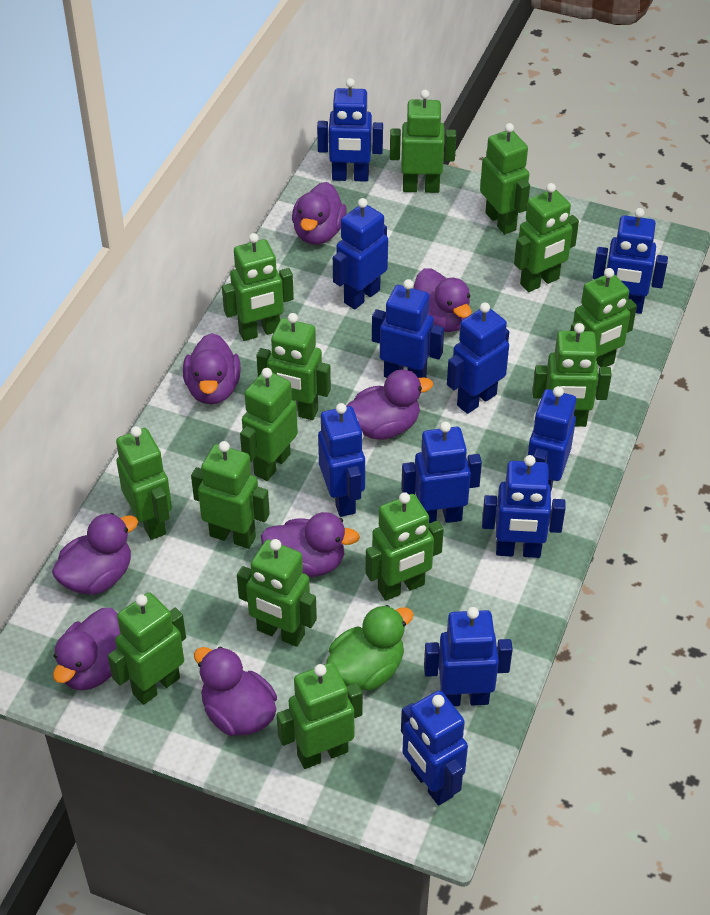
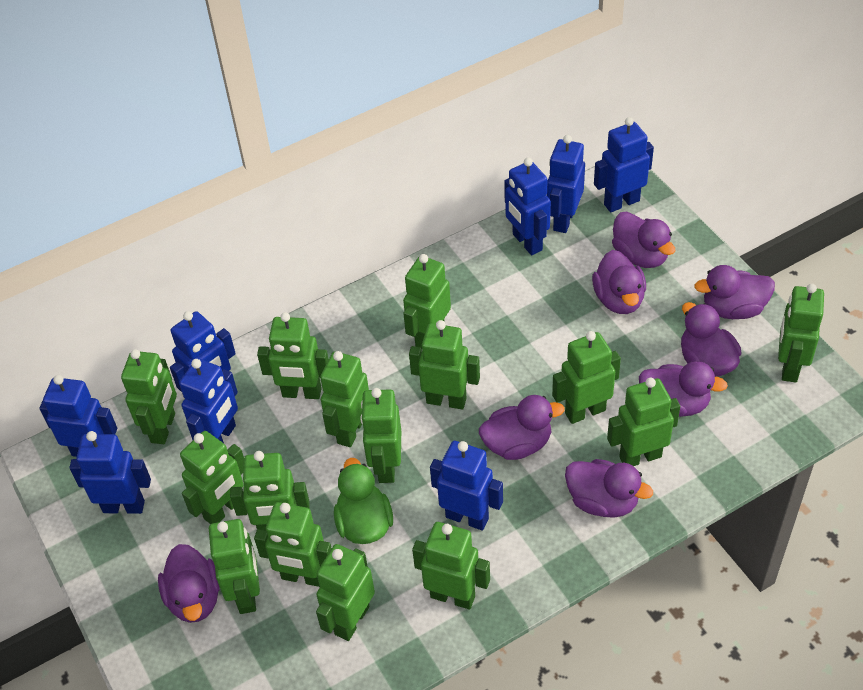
blue robot: [317,78,383,182] [318,403,365,517] [333,198,388,310] [372,279,444,378] [401,422,482,523] [401,690,468,805] [424,607,513,706] [447,302,509,414] [482,455,566,558] [528,386,576,490] [592,208,668,314] = 11 -> [39,375,117,457] [69,431,151,514] [170,311,236,392] [179,358,238,443] [430,441,503,531] [504,158,551,255] [547,135,585,233] [594,117,654,213] = 8
green robot: [108,592,186,705] [116,426,172,540] [191,441,270,549] [222,233,294,341] [237,539,317,647] [240,368,298,481] [256,313,331,420] [277,662,363,769] [365,492,444,601] [390,90,456,193] [480,123,530,234] [514,183,579,292] [532,323,612,427] [570,268,637,367] = 14 -> [121,349,177,444] [180,431,244,524] [209,519,260,614] [230,451,310,530] [254,502,332,587] [257,312,329,399] [316,544,375,641] [320,351,369,447] [360,388,401,483] [403,254,451,348] [409,320,480,409] [412,522,490,609] [552,331,621,424] [607,377,680,466] [778,284,824,382] = 15

